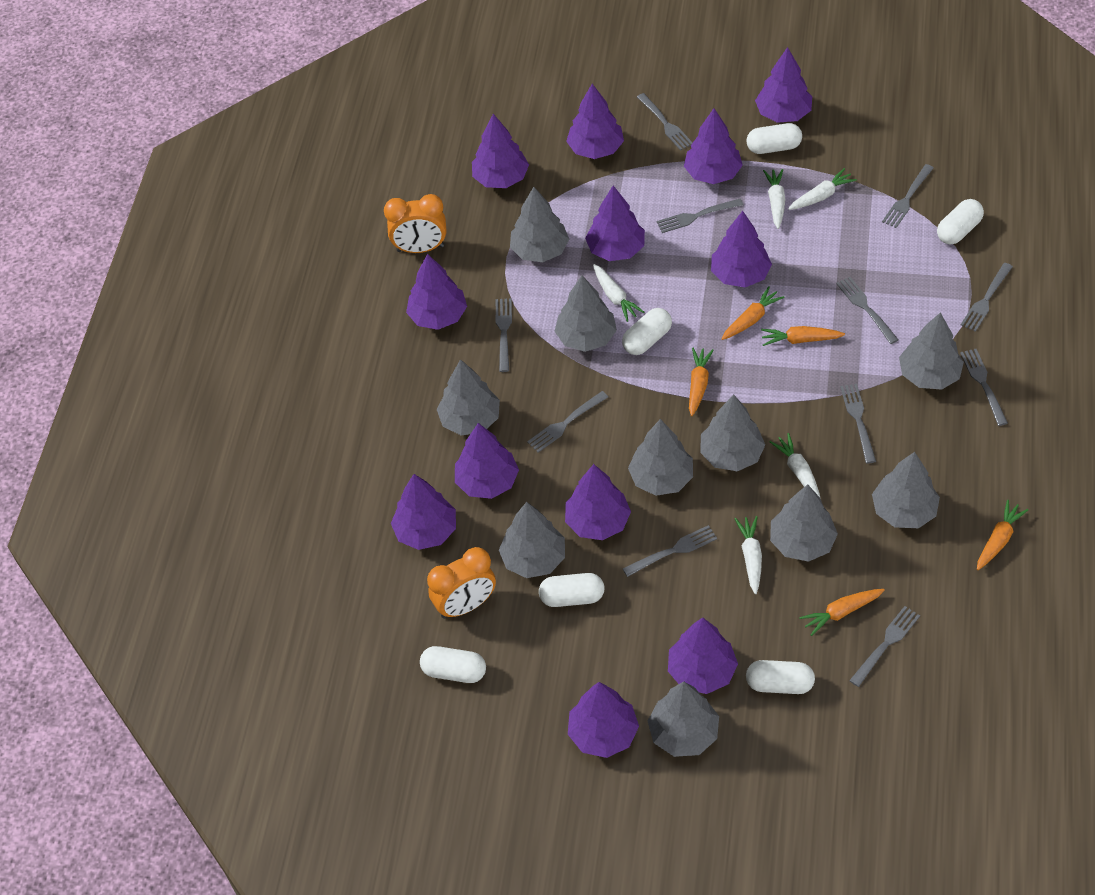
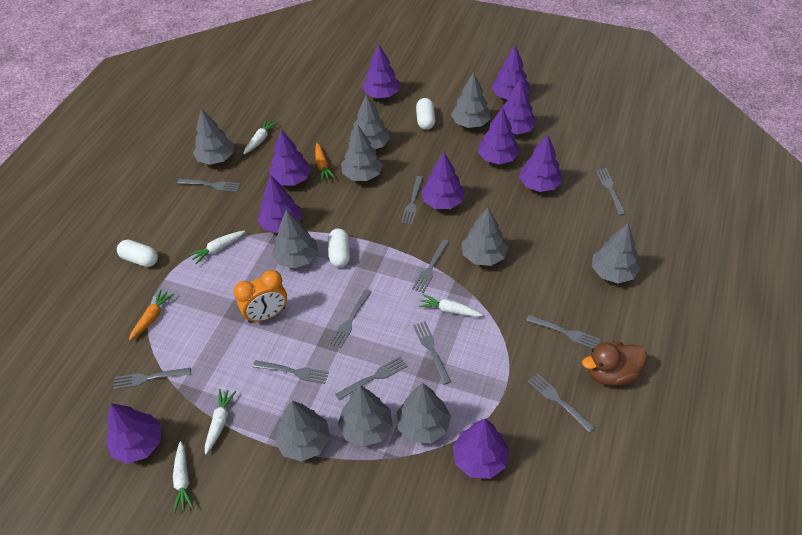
brown duck: none = 0 -> [582,342,647,386] = 1
orange carrot: [689,348,714,416] [722,286,785,340] [761,326,845,346] [799,589,885,636] [977,500,1028,570] = 5 -> [129,289,174,341] [315,143,335,181] = 2
orange clock: [384,194,446,253] [427,547,496,619] = 2 -> [234,270,287,323] = 1
purple tree: [391,474,456,550] [406,254,467,330] [455,423,519,499] [472,114,529,188] [565,464,631,540] [566,84,624,159] [568,682,639,758] [585,185,645,261] [668,618,738,694] [684,108,743,184] [711,211,772,287] [755,47,812,123] = 12 -> [106,403,161,464] [257,175,302,233] [269,129,311,186] [362,44,400,98] [421,152,465,209] [453,419,509,479] [478,107,520,164] [491,45,530,100] [503,78,537,135] [519,134,563,192] = 10
white capsule: [420,646,486,683] [539,573,605,607] [622,308,672,355] [746,123,802,154] [746,660,815,694] [937,199,984,245] = 6 -> [117,240,158,267] [328,228,350,267] [416,98,435,130] = 3

